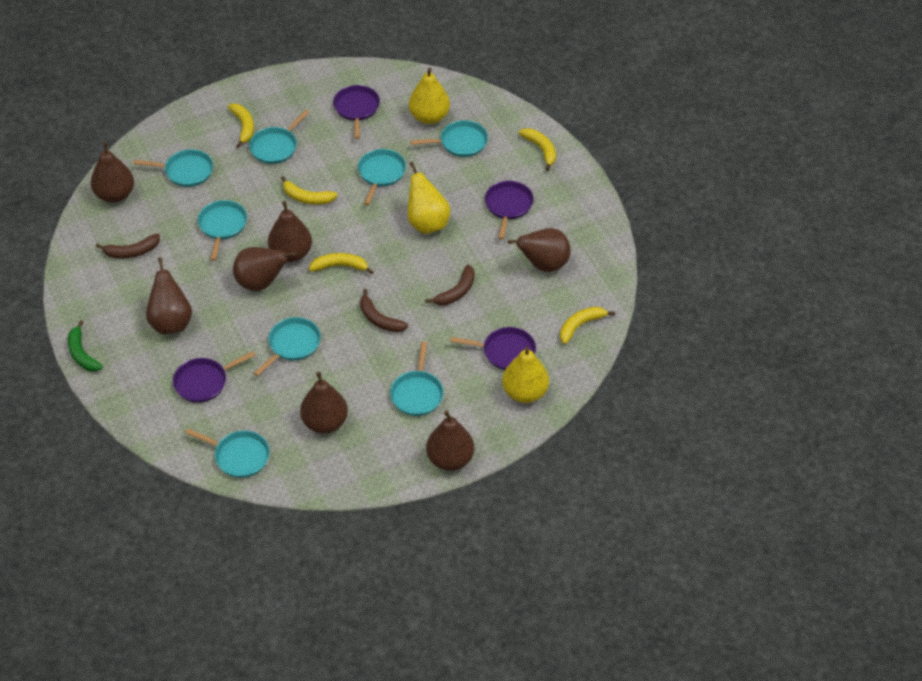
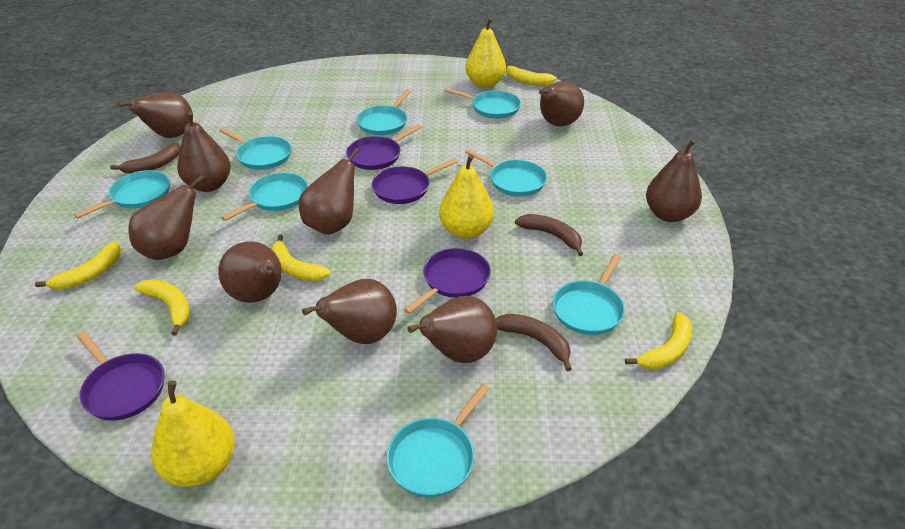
brown pear: [91,142,134,203] [146,257,192,334] [233,247,297,291] [268,201,312,262] [300,372,348,433] [426,410,474,471] [508,228,571,272] = 7 -> [118,92,193,138] [129,175,205,260] [177,111,231,192] [218,241,282,303] [299,148,359,235] [302,279,397,344] [408,296,497,363] [539,81,584,126] [646,139,702,222] = 9
green banana: [68,320,103,372] = 1 -> none = 0

